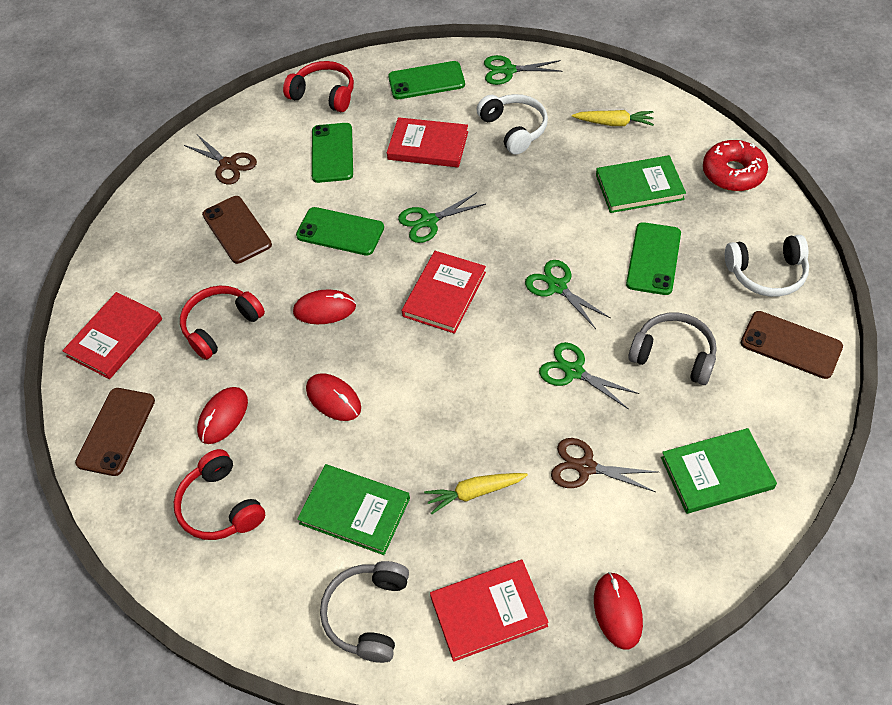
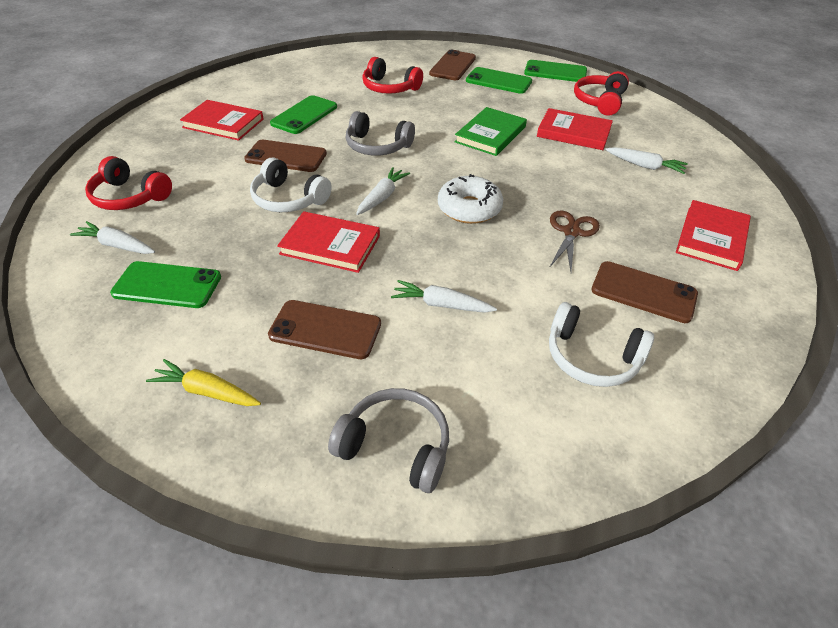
brown phone: [75,388,155,476] [202,196,272,264] [741,311,843,379] = 3 -> [244,140,327,172] [268,300,381,359] [429,50,476,80] [591,261,698,323] = 4
brown scissors: [184,135,257,185] [551,438,658,492] = 2 -> [549,211,600,272] = 1
green book: [297,464,410,555] [596,155,686,213] [661,428,777,514] = 3 -> [455,107,527,156] = 1
green scissors: [398,192,486,243] [484,55,562,85] [525,260,610,329] [539,342,639,409] = 4 -> none = 0
red donut: [703,140,768,191] = 1 -> none = 0
red mouse: [197,387,248,444] [293,290,356,324] [306,373,361,421] [594,572,643,650] = 4 -> none = 0
white carrot: none = 0 -> [70,221,155,254] [356,167,410,215] [391,280,497,313] [605,147,688,174] = 4
white donut: none = 0 -> [438,174,503,224] = 1
yellow carrot: [424,473,528,514] [572,110,654,126] = 2 -> [146,359,261,406] = 1

